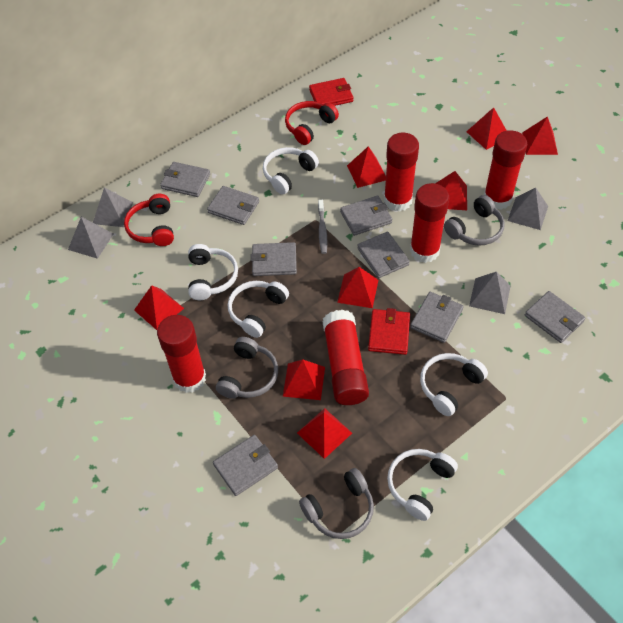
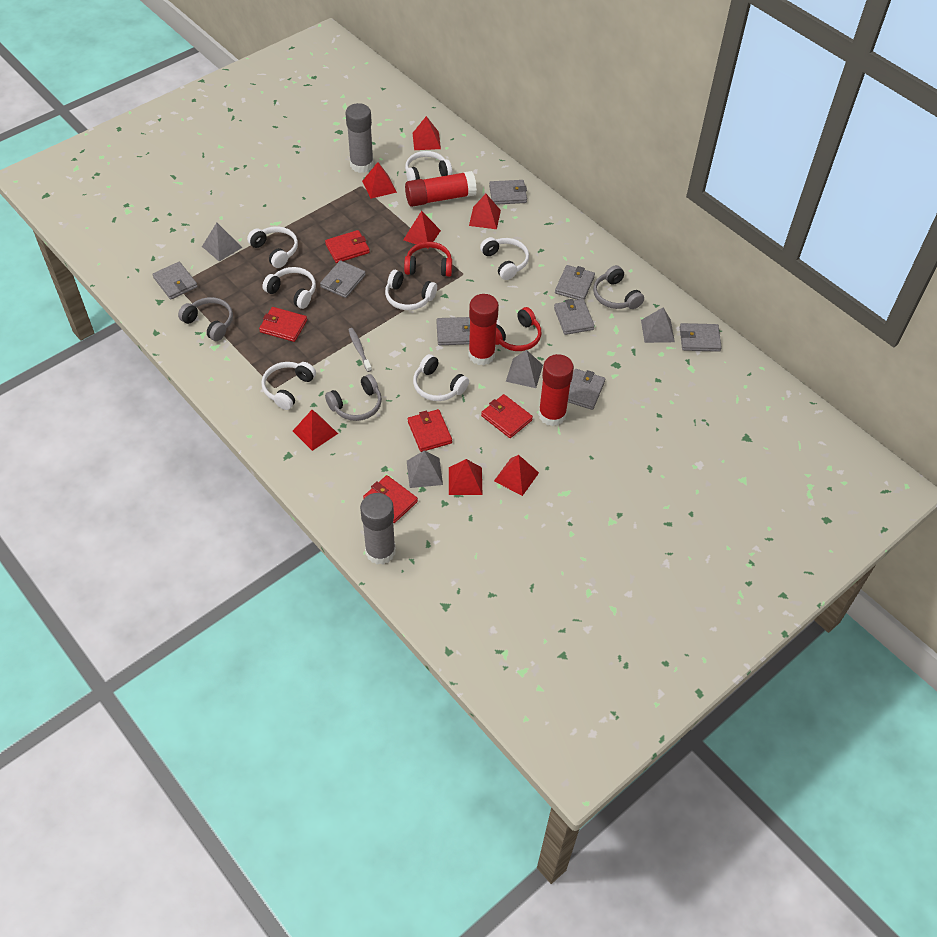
grey glue stick: none = 0 -> [346,103,374,173] [360,493,396,565] = 2
red glue stick: [157,315,206,393] [323,310,369,405] [384,133,419,212] [410,183,449,263] [484,130,527,210] = 5 -> [405,171,477,207] [469,294,499,365] [538,354,574,426] = 3
red pyramid: [134,285,184,330] [283,359,325,400] [297,408,352,459] [337,267,378,308] [347,146,386,188] [435,171,467,210] [466,107,507,150] [522,116,558,155] = 8 -> [293,410,338,451] [362,162,397,199] [403,211,441,249] [413,116,441,150] [449,459,482,495] [469,194,501,229] [494,455,539,496] = 7
red wallet: [309,78,354,106] [368,308,410,355] = 2 -> [259,307,307,342] [325,230,370,263] [363,475,418,523] [408,409,452,452] [481,394,533,438] = 5
white headphones: [188,244,238,300] [228,281,289,338] [263,147,319,194] [387,449,458,521] [420,353,488,416] = 5 -> [247,226,298,268] [261,362,316,410] [262,267,316,309] [385,270,437,310] [405,151,452,181] [413,354,469,401] [480,237,529,280] = 7

